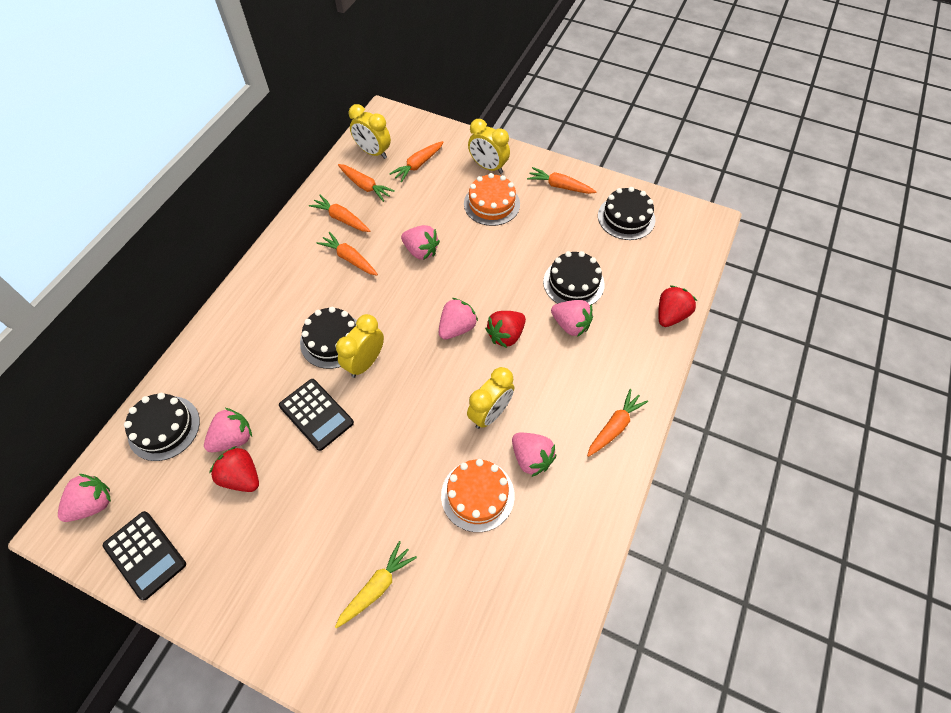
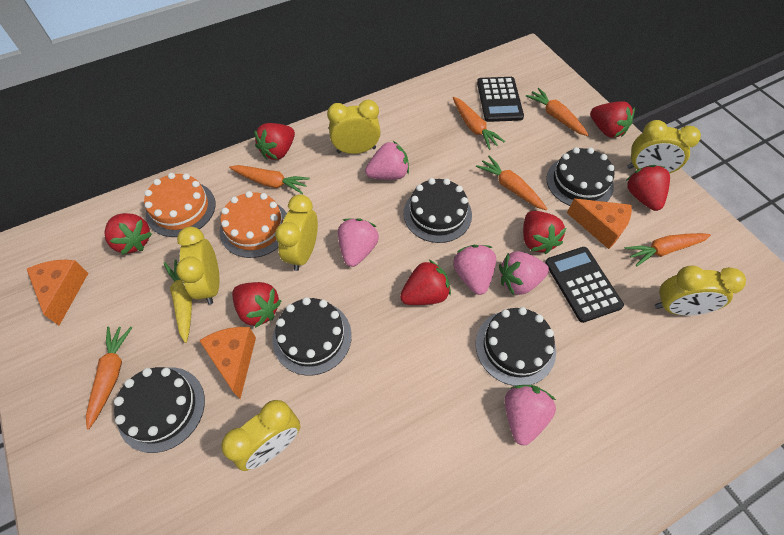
black cake: [124,393,200,461] [300,307,357,369] [543,251,605,306] [598,187,655,240] = 4 -> [114,367,205,453] [272,297,352,375] [403,178,472,243] [476,307,556,386] [546,147,615,206] = 5
orange cheese: none = 0 -> [27,260,88,325] [199,327,256,399] [567,199,632,249] = 3
pink strawberry: [58,474,111,522] [204,408,252,452] [401,225,440,260] [439,298,478,340] [512,433,556,477] [551,300,593,337] = 6 -> [338,218,379,267] [365,141,409,180] [453,245,496,295] [499,251,549,295] [505,385,556,445] = 5
red strawberry: [209,446,259,492] [485,311,526,348] [658,285,697,327] = 3 -> [104,213,152,255] [232,282,282,328] [254,123,295,160] [400,260,451,305] [523,211,566,254] [590,101,635,138] [626,165,670,211] = 7
yellow clock: [336,314,384,378] [349,104,391,159] [467,367,514,429] [468,119,510,174] = 4 -> [176,226,220,304] [221,400,301,471] [275,194,318,271] [327,99,381,154] [627,120,701,174] [655,265,746,315] = 6

